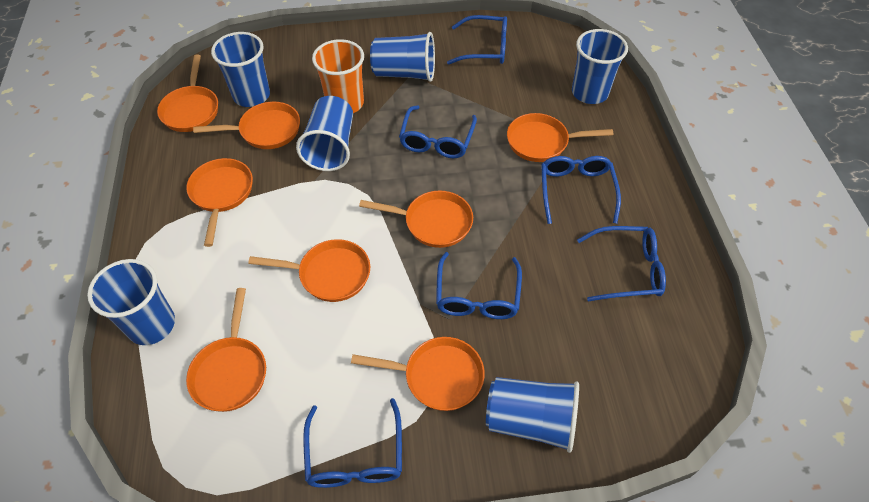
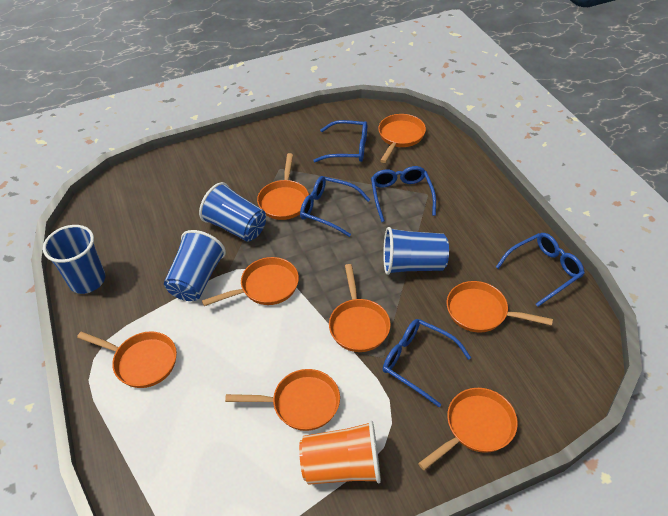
blue cup: [87,259,175,345] [211,32,270,107] [296,96,353,171] [370,32,435,82] [486,377,579,453] [572,29,628,104] = 6 -> [43,225,105,294] [164,230,226,301] [199,182,266,242] [383,227,449,275] = 4
blue glasses: [303,398,402,488] [399,105,477,158] [436,252,522,319] [447,15,507,65] [541,156,621,224] [577,226,666,302] = 6 -> [300,176,370,237] [313,120,367,162] [371,166,436,222] [383,319,471,407] [496,233,585,307] = 5

